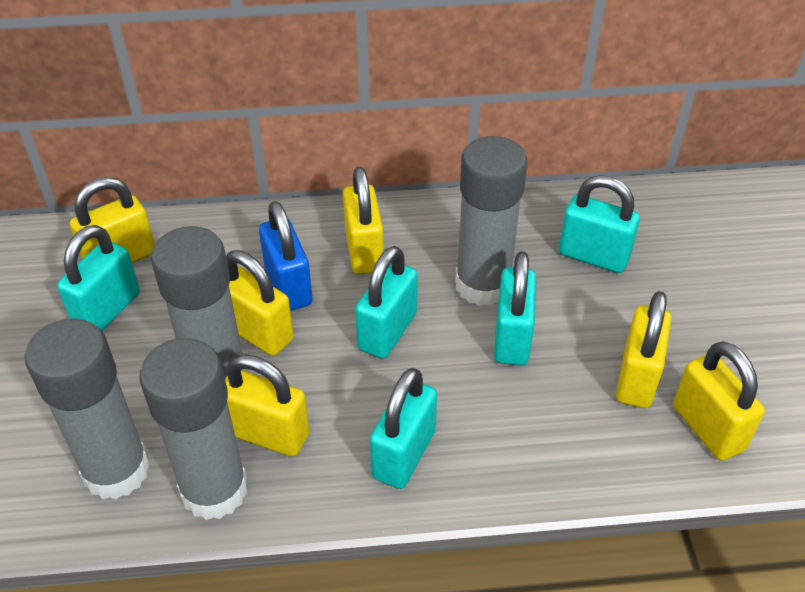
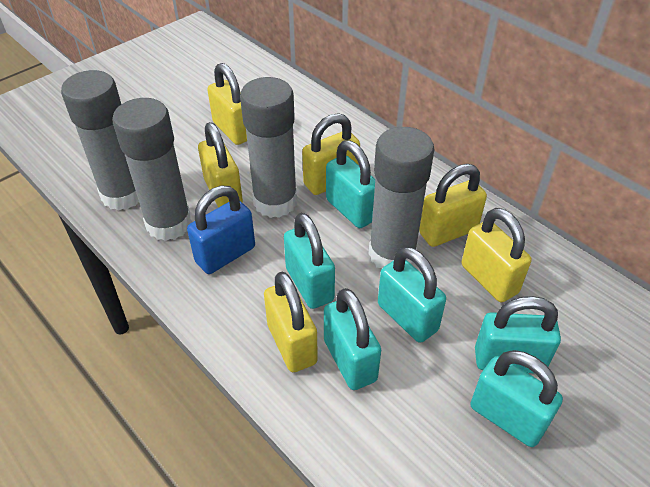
turquoise padlock: [57,225,140,331] [355,246,418,359] [370,368,437,489] [494,251,537,365] [559,175,640,273] = 5 -> [284,213,335,309] [324,288,381,390] [326,140,375,228] [378,247,446,343] [470,350,563,447] [475,296,561,374] = 6

